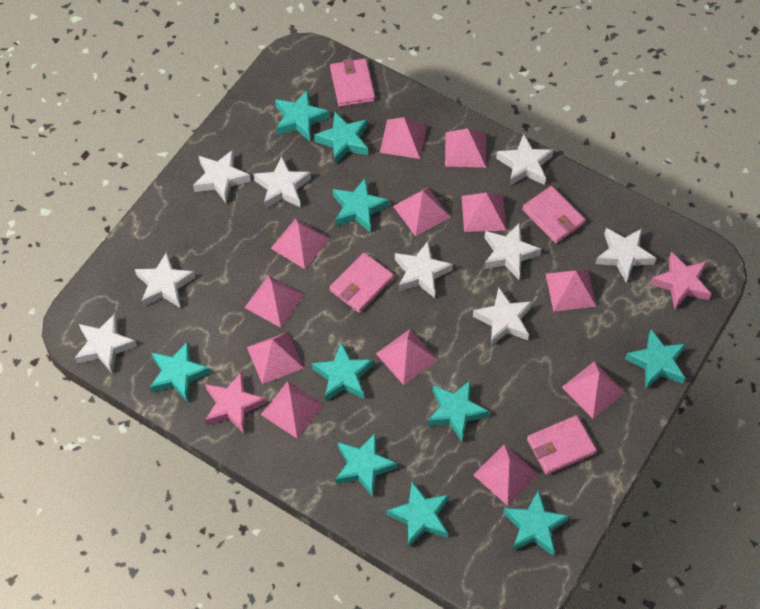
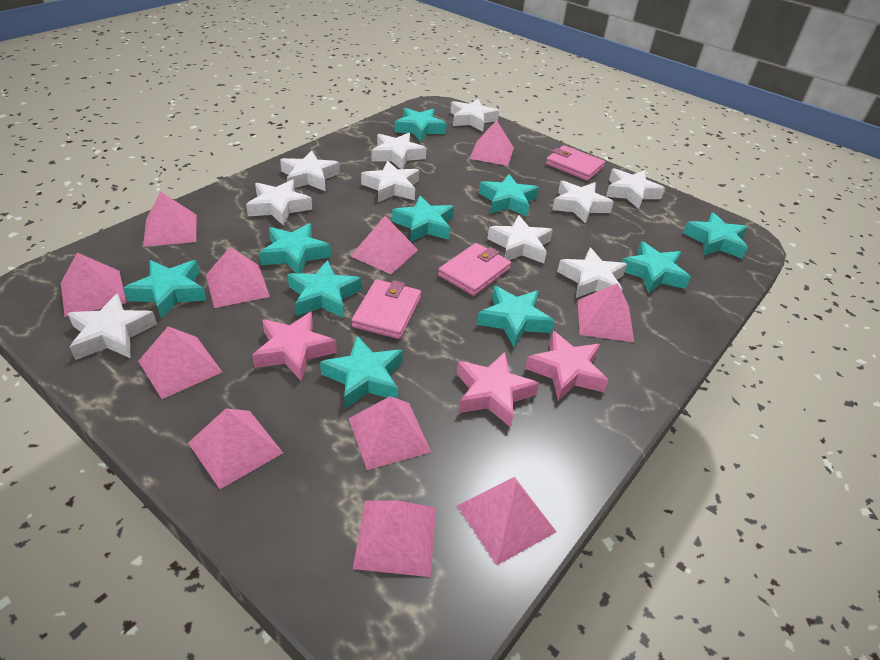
pink pyramid: [244,275,304,328] [247,332,304,384] [261,381,324,439] [271,218,329,269] [376,329,438,385] [380,117,427,159] [393,187,450,237] [445,128,486,168] [462,193,506,232] [474,444,539,506] [546,269,596,312] [562,361,625,419] = 12 -> [61,253,126,317] [138,326,222,399] [143,192,197,247] [188,409,283,489] [206,247,270,308] [349,396,431,470] [351,216,418,274] [353,500,436,577] [457,477,556,565] [469,120,514,166] [578,283,634,342] = 11
pink star: [205,371,266,434] [650,252,711,310] = 2 -> [252,312,337,382] [456,352,539,427] [525,331,609,401] = 3
pink wallet: [330,58,375,107] [330,253,394,313] [522,186,585,244] [527,415,597,475] = 4 -> [351,279,421,339] [438,243,511,296] [546,145,605,181] = 3
white star: [75,314,137,373] [135,252,195,308] [193,150,251,203] [253,156,311,209] [395,241,453,298] [473,287,533,346] [484,223,541,280] [496,134,554,185] [595,228,656,282] = 9 -> [67,294,157,360] [246,179,312,226] [280,150,340,191] [361,161,419,202] [371,133,427,169] [450,99,499,131] [487,215,553,263] [552,181,614,224] [557,248,627,298] [606,169,665,209] = 10

